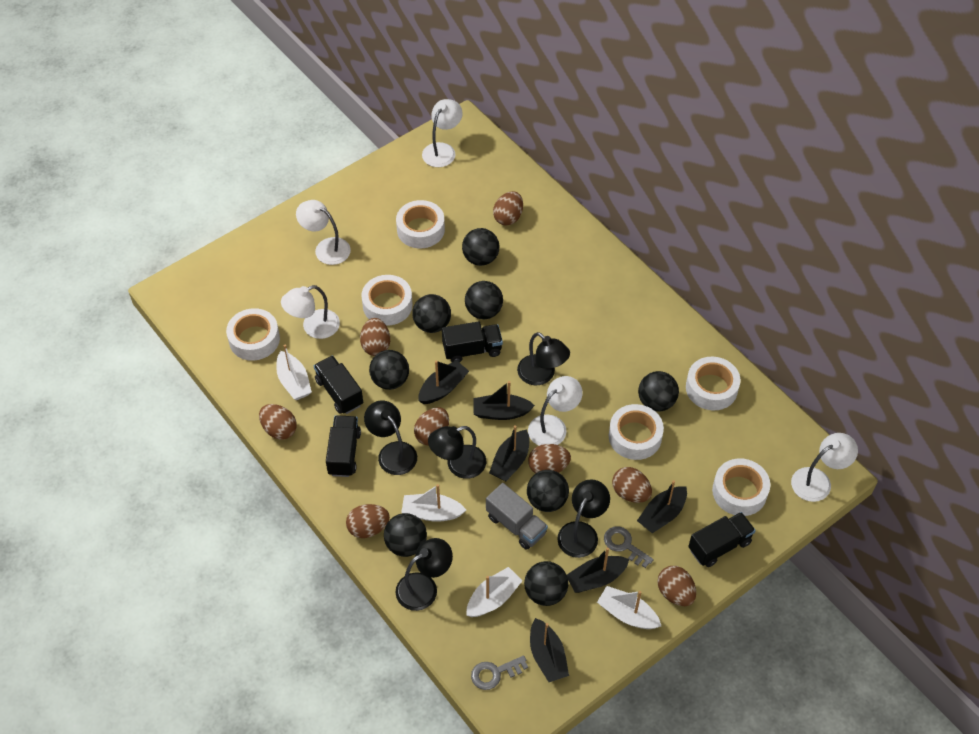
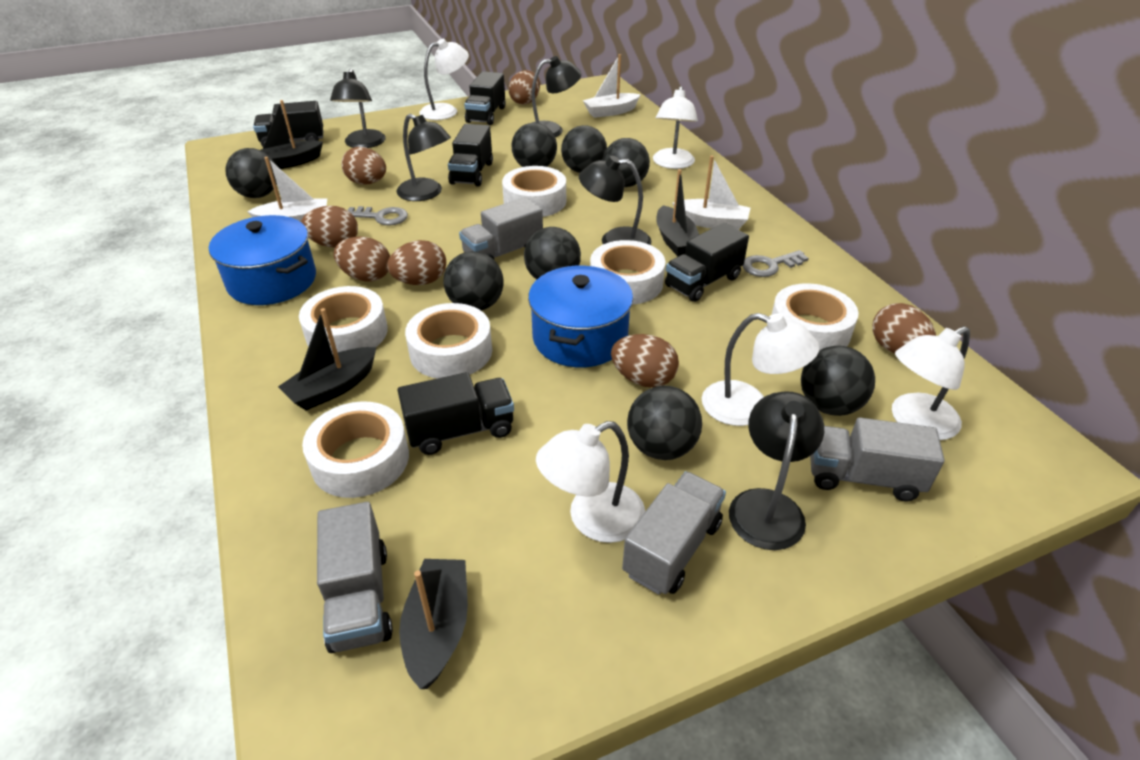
black boat: [418,360,469,404] [473,381,535,420] [489,425,530,481] [530,618,569,682] [567,548,629,593] [637,480,687,533] = 6 -> [261,100,323,169] [278,308,376,411] [399,559,468,689] [656,169,699,256] = 4
black truck: [314,355,363,414] [326,415,361,477] [442,321,503,362] [688,512,756,567] = 4 -> [253,101,323,146] [397,372,514,455] [448,124,493,187] [464,71,506,125] [665,223,749,302] = 5
blue pot: none = 0 -> [209,215,316,305] [528,266,633,367] = 2
brown egg: [259,404,297,440] [346,504,390,538] [360,318,390,356] [414,407,449,445] [493,191,523,225] [528,444,571,474] [612,467,652,503] [657,566,696,606] = 8 -> [301,206,358,248] [334,236,390,282] [341,147,386,185] [387,240,446,285] [508,70,540,104] [611,334,679,388] [872,303,936,354] = 7
grey truck: [486,483,548,550] = 1 -> [317,502,393,653] [459,197,543,259] [622,471,726,595] [810,417,945,501] = 4
white boat: [276,345,312,400] [401,484,466,522] [466,567,522,617] [597,586,661,629] = 4 -> [247,157,327,222] [583,54,641,118] [672,155,750,230] = 3

